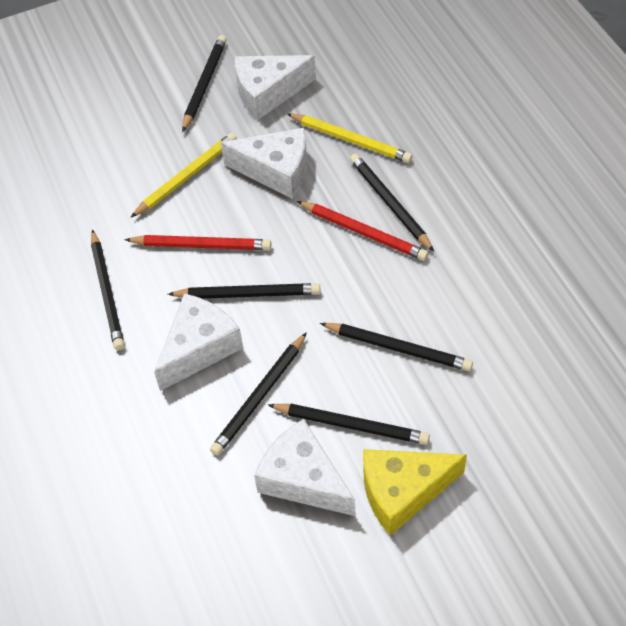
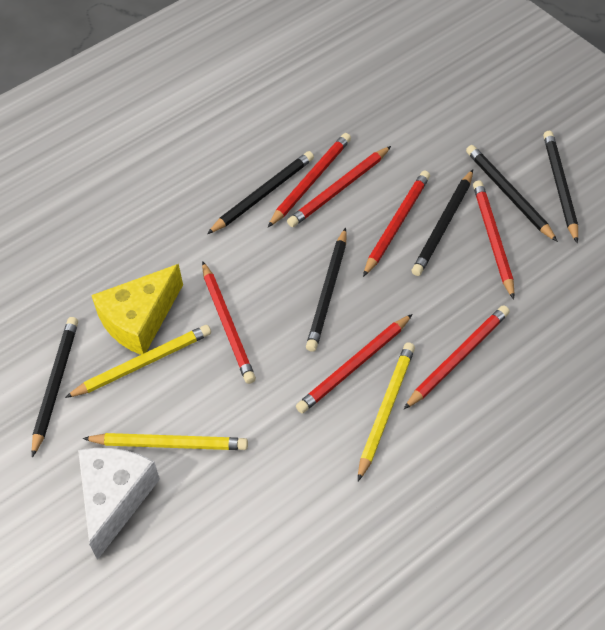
black pencil: [91,229,125,350] [168,283,320,299] [182,35,227,132] [210,332,307,456] [268,404,430,445] [320,323,473,371] [350,153,434,252] = 7 -> [32,317,78,457] [207,151,314,234] [306,227,347,352] [412,169,473,276] [466,145,558,242] [543,131,578,243] = 6
red pencil: [124,235,271,250] [297,201,428,261] = 2 -> [202,261,256,384] [268,133,351,227] [287,146,391,227] [296,314,413,413] [363,170,430,277] [404,305,510,409] [473,180,514,299] = 7
white cheese: [154,293,243,391] [221,128,307,199] [235,55,316,120] [254,419,355,516] = 4 -> [78,448,160,560] = 1
yellow pencil: [130,133,237,218] [287,113,412,163] = 2 -> [65,325,211,398] [82,433,248,450] [358,342,415,481] = 3

